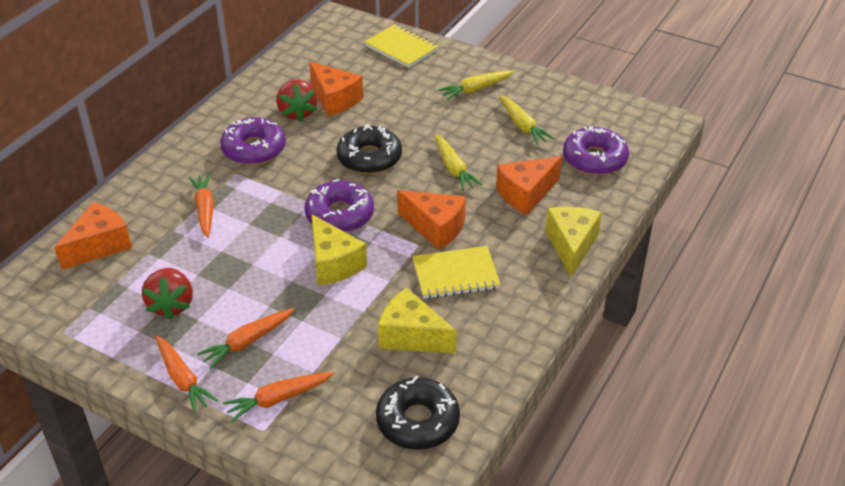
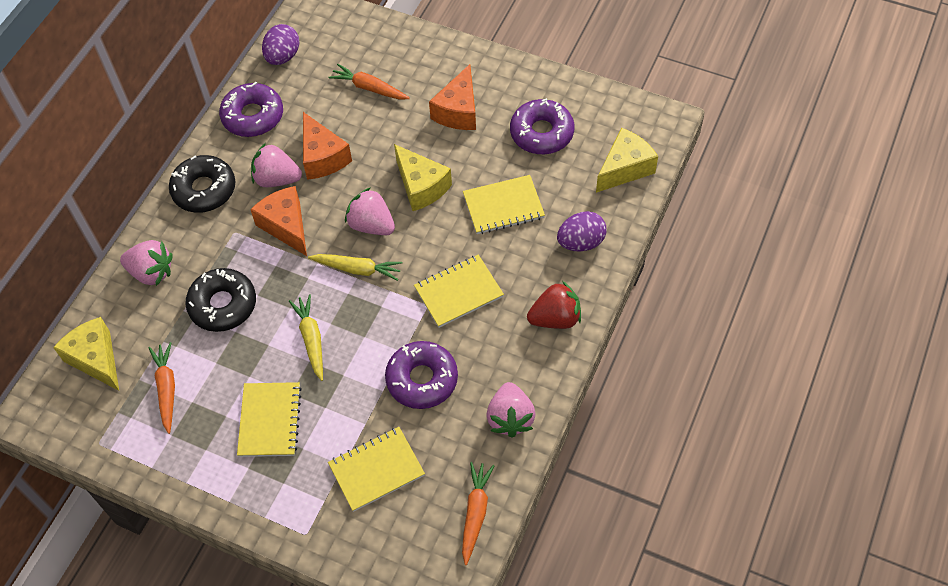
orange carrot: [156,336,218,413] [189,174,214,238] [197,308,294,369] [223,372,334,422] = 4 -> [148,342,175,434] [329,64,410,100] [462,462,495,565] = 3
orange cheese: [54,202,132,270] [309,62,363,116] [397,190,466,250] [496,156,562,215] = 4 -> [250,186,307,256] [303,112,352,180] [429,64,476,130] = 3
pink strawberry: none = 0 -> [120,240,173,286] [251,143,302,187] [345,187,395,235] [486,382,536,438] = 4
purple egg: none = 0 -> [262,24,299,65] [557,211,607,251] = 2
red strawberry: [142,268,193,319] [276,80,317,122] = 2 -> [527,281,581,329] = 1
yellow carrot: [434,134,482,191] [438,70,515,100] [499,95,554,145] = 3 -> [289,294,323,381] [308,254,403,281] = 2
yellow notebook: [364,24,439,68] [412,246,501,299] = 2 -> [237,382,302,457] [328,427,425,512] [414,255,504,328] [463,175,545,234] = 4

